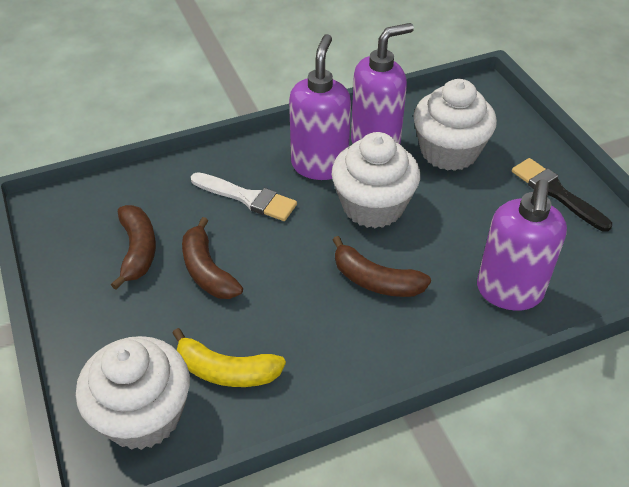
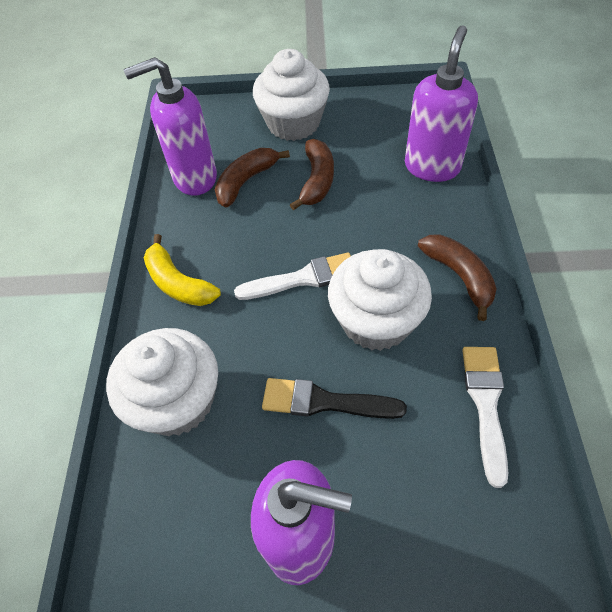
white brush: [191,172,297,221] = 1 -> [234,252,351,300] [462,347,508,488] = 2

